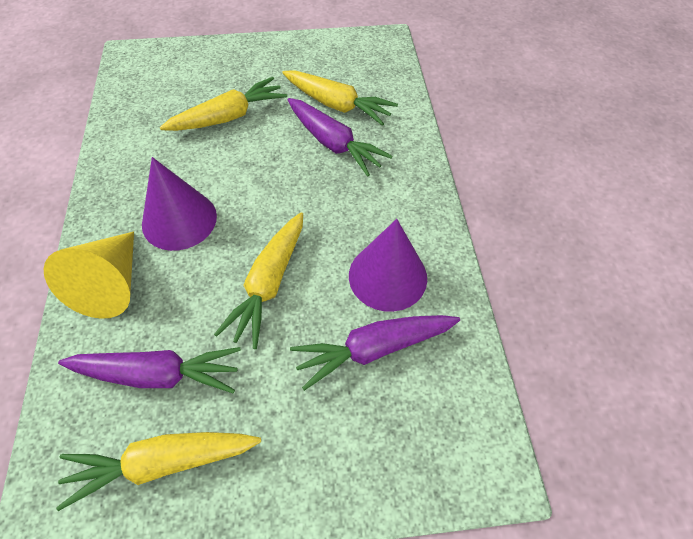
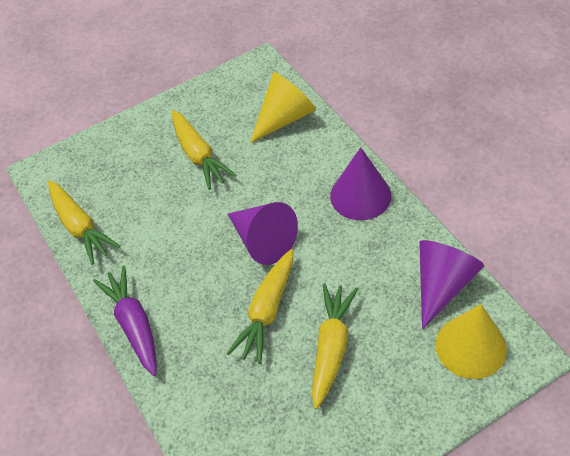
purple carrot: [58,347,241,393] [287,98,393,177] [290,315,460,391] = 3 -> [93,266,157,376] = 1
purple cone: [142,157,217,251] [349,219,427,312] = 2 -> [228,202,298,265] [330,147,391,220] [419,240,484,329] = 3
yellow cone: [44,232,134,319] = 1 -> [250,72,316,143] [435,304,507,379] = 2

